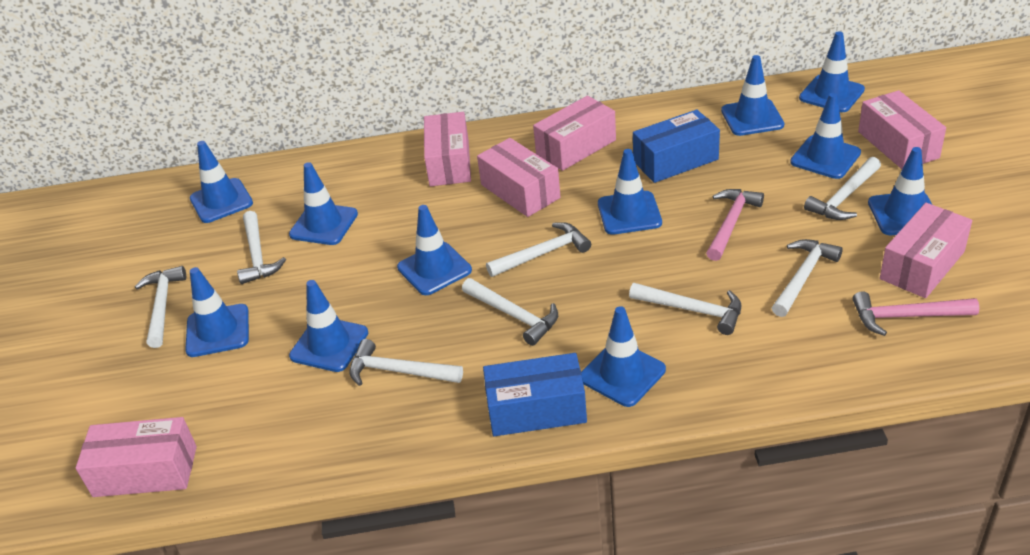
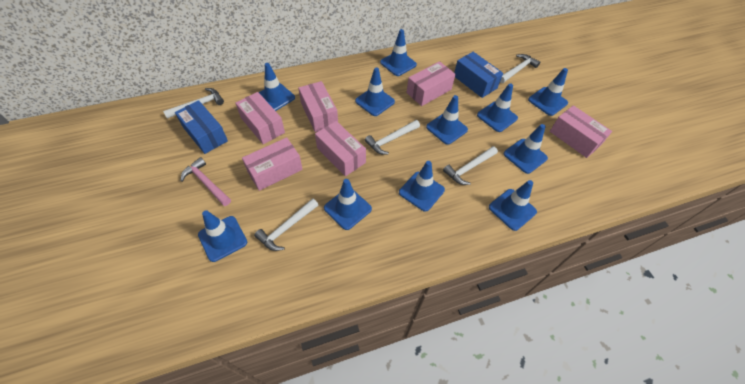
pink hammer: [706,189,764,261] [852,291,979,336] = 2 -> [181,157,231,206] = 1
white hammer: [135,266,186,348] [237,211,286,284] [349,339,463,386] [462,278,558,346] [486,222,591,277] [629,283,741,335] [772,239,843,317] [804,157,881,220] = 8 -> [163,88,224,119] [254,198,318,251] [365,120,420,154] [443,146,498,185] [500,54,540,83] = 5

